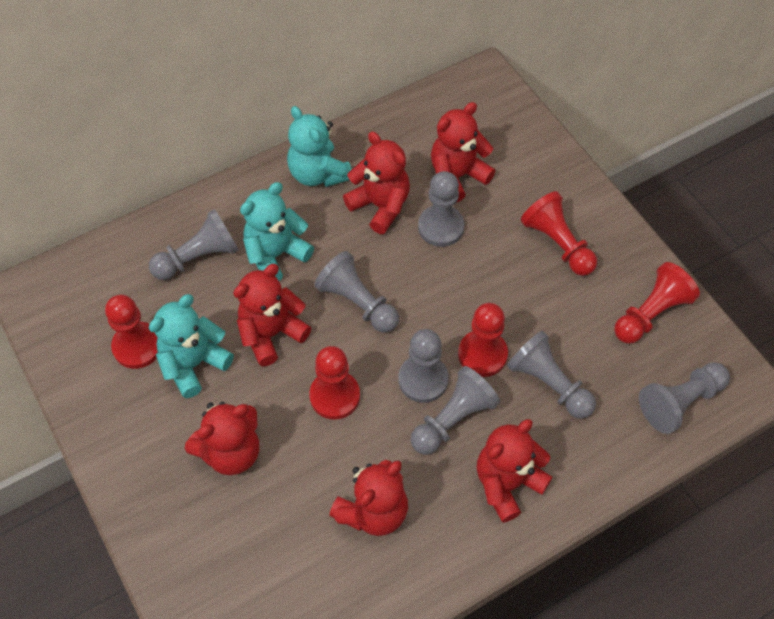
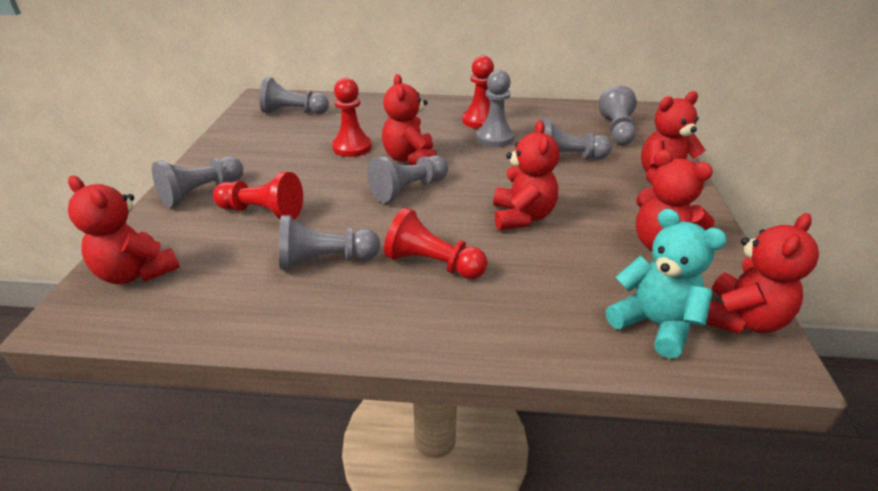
red pawn: [105,295,158,369] [309,346,360,420] [458,303,508,377] [521,191,597,276] [614,262,700,344] = 5 -> [213,172,303,219] [332,78,372,157] [384,207,488,279] [463,56,494,129] = 4
turquoise teddy bear: [149,294,234,398] [240,182,314,281] [287,106,352,187] = 3 -> [606,209,727,359] = 1

